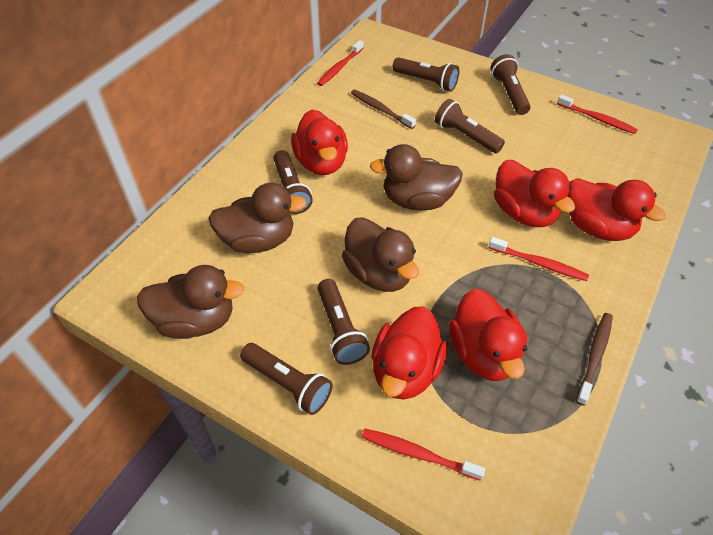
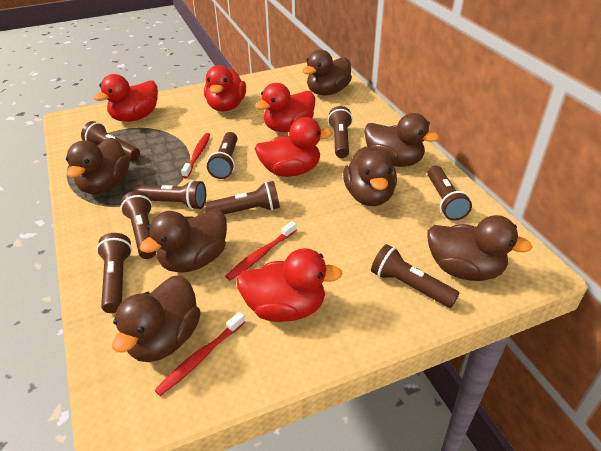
brown duck: [137,265,245,339] [208,183,307,253] [342,217,419,292] [370,144,463,210] = 4 -> [66,138,130,194] [112,275,200,362] [140,209,227,273] [303,49,352,95] [343,147,397,206] [364,113,439,167] [428,215,533,281] = 7
brown flashlight: [240,343,333,415] [273,150,313,214] [318,279,370,365] [393,57,459,92] [435,99,505,153] [491,54,531,115] = 6 -> [81,121,140,161] [97,233,132,313] [120,191,157,259] [133,180,206,210] [204,181,280,214] [207,132,237,179] [328,106,353,158] [371,244,459,308] [427,166,472,221] = 9
brown toothbrush: [351,89,416,129] [576,313,613,406] = 2 -> none = 0
red toothbrush: [317,40,364,86] [362,429,485,481] [489,237,589,281] [557,94,638,134] = 4 -> [154,312,245,396] [181,133,210,178] [225,221,297,280] = 3

